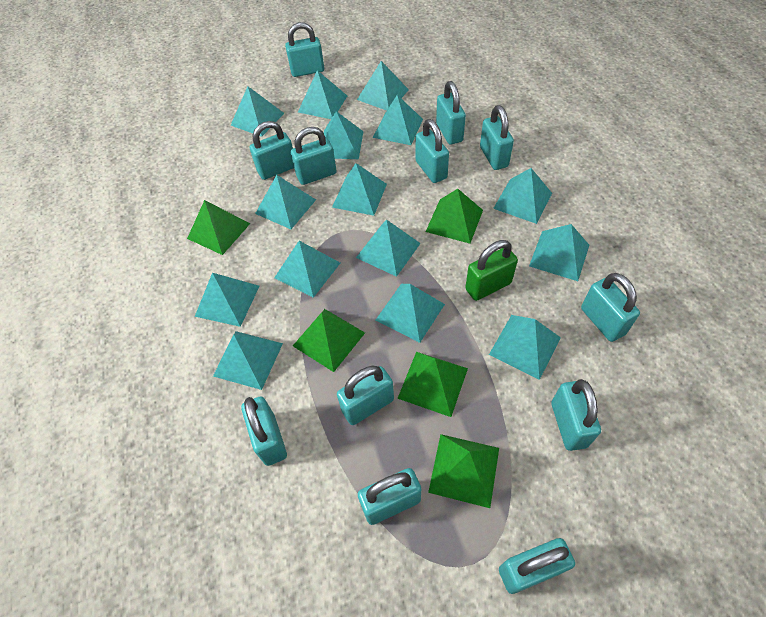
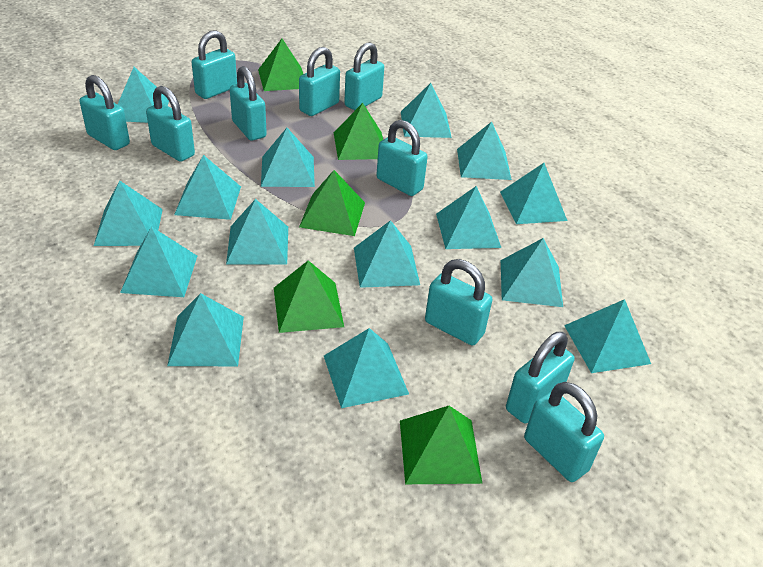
green padlock: [465,240,518,301] = 1 -> none = 0
turquoise padlock: [241,396,287,466] [250,121,294,180] [285,22,324,77] [291,127,337,185] [337,366,394,425] [358,468,421,525] [415,119,449,183] [436,81,466,145] [480,105,514,170] [499,538,575,594] [551,379,601,451] [581,273,640,342] = 12 -> [79,75,130,150] [146,86,195,162] [192,30,237,99] [230,66,267,141] [299,47,340,116] [344,42,384,110] [376,120,428,196] [425,259,492,346] [506,332,574,423] [524,382,604,482] = 10

